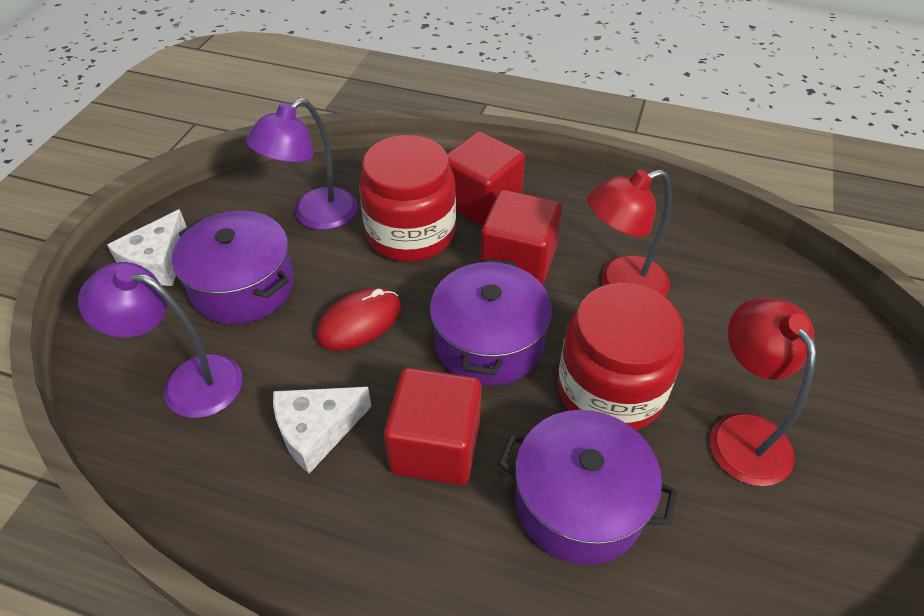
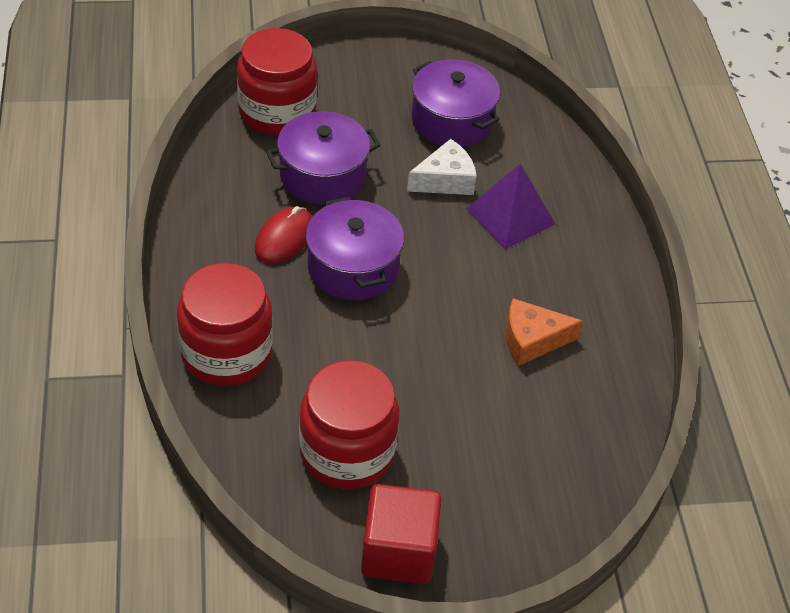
orange cheese: none = 0 -> [506,298,583,366] = 1
purple lamp: [78,262,242,418] [246,98,357,230] = 2 -> none = 0
purple pyramid: none = 0 -> [466,164,555,249] = 1
red cube: [384,368,481,485] [447,131,525,226] [480,190,562,285] = 3 -> [361,484,441,584] = 1
red jar: [359,135,456,262] [558,283,684,431] = 2 -> [177,263,273,386] [237,28,317,135] [299,360,399,489] = 3
red lamp: [587,169,672,297] [710,297,817,486] = 2 -> none = 0
white cheese: [107,209,187,286] [273,387,372,473] = 2 -> [407,139,477,195] = 1

